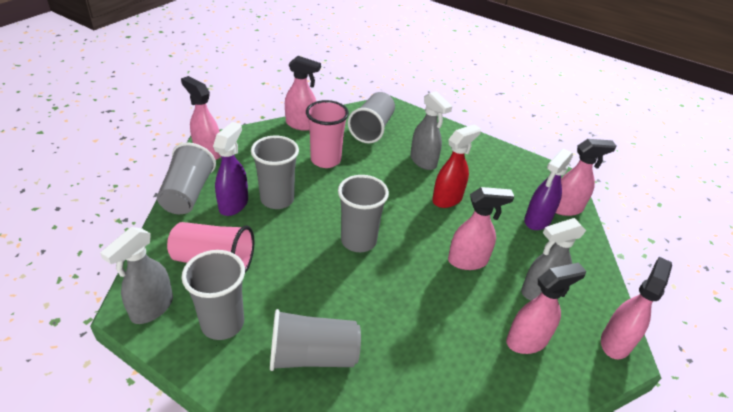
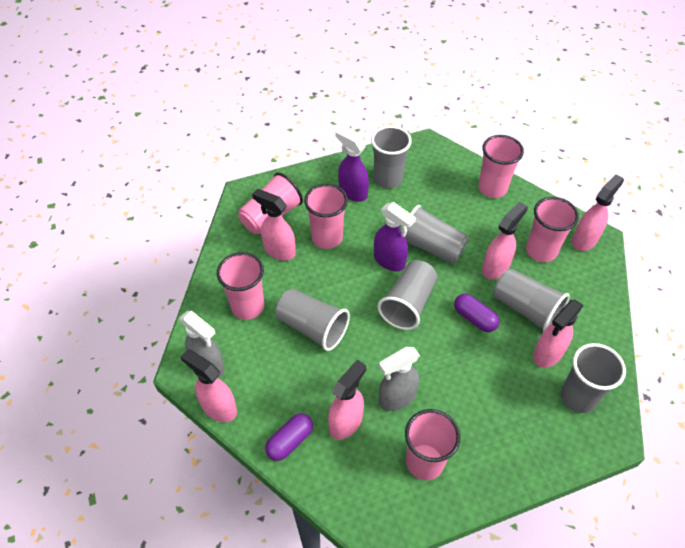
grey spray bottle: [100,227,173,324] [410,91,452,170] [521,218,586,301] = 3 -> [180,311,225,377] [379,347,420,411] = 2
pink cup: [167,222,254,273] [306,100,349,168] = 2 -> [217,252,264,320] [238,173,303,234] [304,184,348,249] [405,409,460,480] [478,135,524,198] [526,197,579,262] = 6
purple capsule: none = 0 -> [265,413,313,461] [454,294,499,332] = 2
red spray bottle: [432,124,481,208] = 1 -> none = 0

